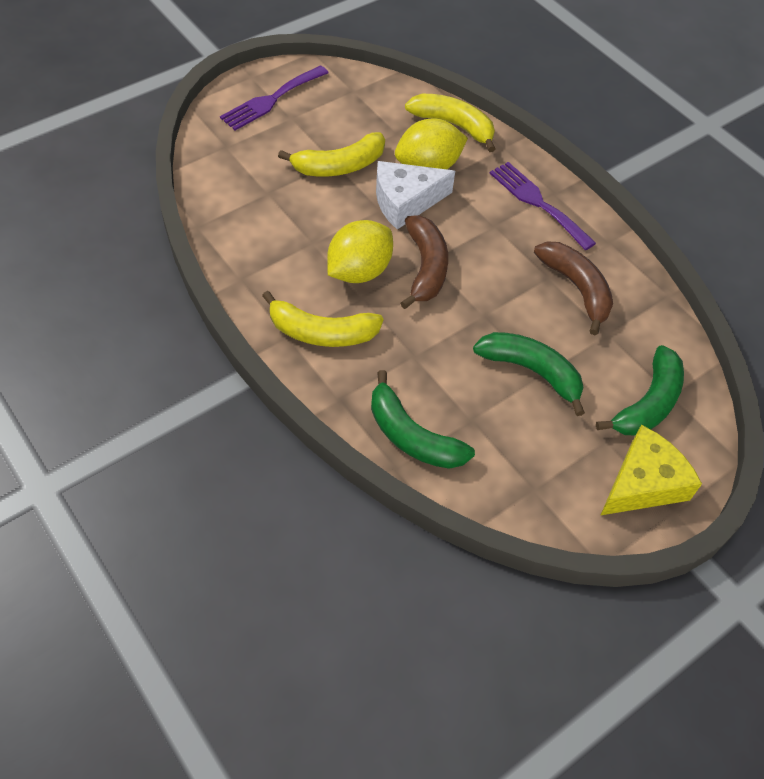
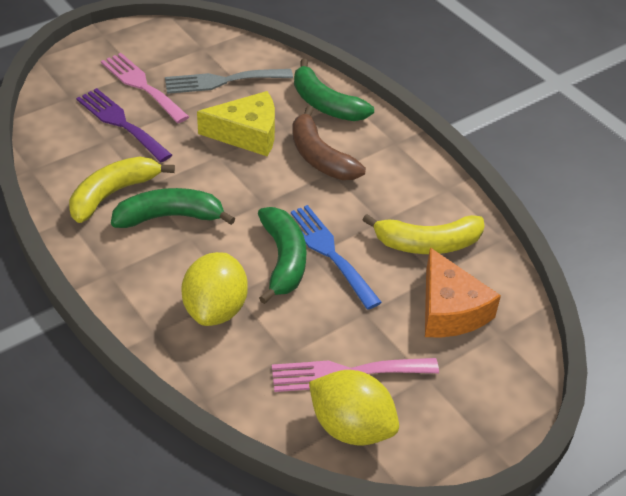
blue fork: none = 0 -> [291,205,382,310] = 1
brown banana: [400,215,448,309] [534,241,613,335] = 2 -> [292,106,366,180] = 1
grey fork: none = 0 -> [165,69,293,94] = 1
orange cheese: none = 0 -> [425,248,501,338] = 1
pink fork: none = 0 -> [101,53,189,123] [272,358,439,392] = 2
purple fork: [220,65,329,130] [490,162,596,250] = 2 -> [76,88,172,162] = 1
white cheese: [376,161,455,229] = 1 -> none = 0
yellow banana: [262,291,384,347] [278,132,385,177] [405,94,495,152] = 3 -> [69,156,175,223] [363,214,484,254] = 2

